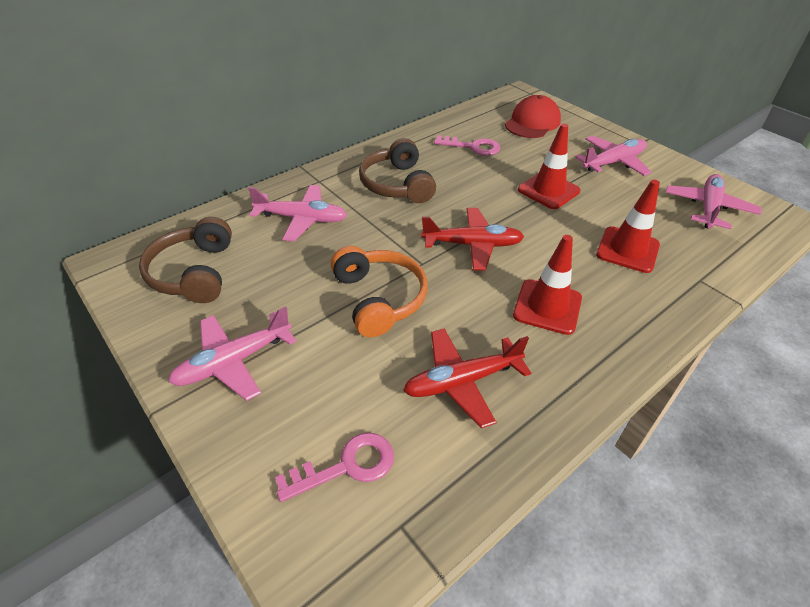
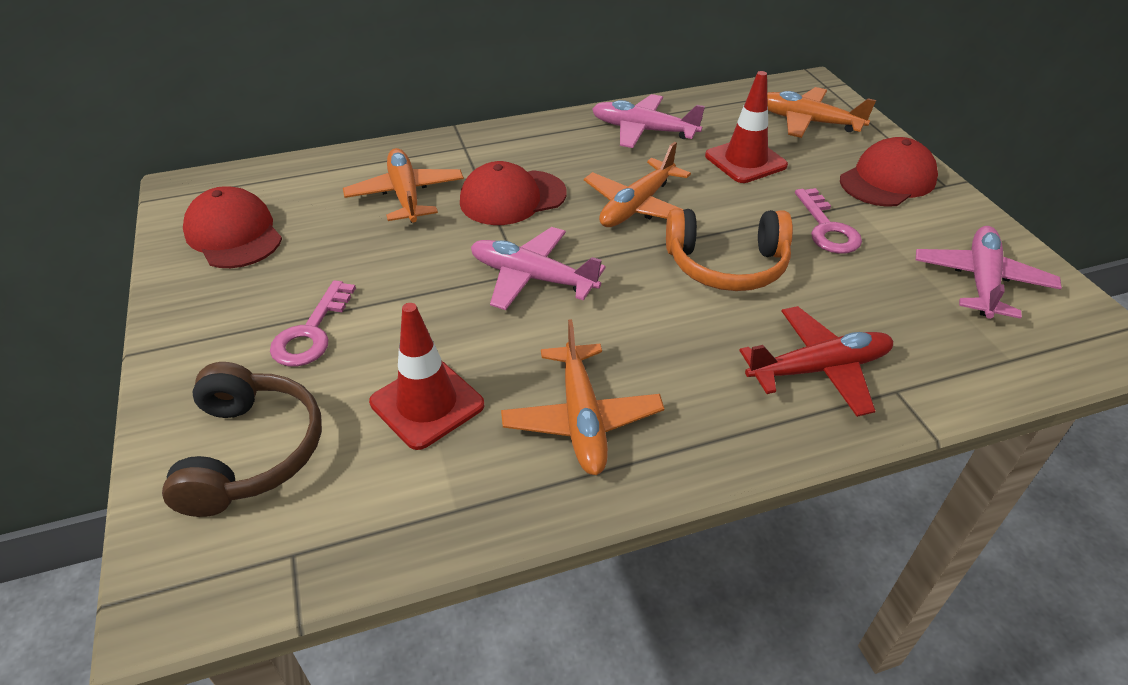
brown headphones: [139,217,232,303] [359,138,436,203] = 2 -> [162,362,322,517] = 1
orange plane: none = 0 -> [343,148,464,223] [501,319,664,475] [584,142,691,227] [767,87,876,138] = 4
pink plane: [168,306,297,401] [248,185,347,242] [575,136,651,176] [666,174,761,229] = 4 -> [471,227,606,310] [592,94,705,148] [916,226,1062,319] = 3
red cap: [505,95,561,138] = 1 -> [183,186,282,268] [460,161,566,225] [840,137,938,207] = 3
red plane: [403,328,531,428] [421,208,524,270] = 2 -> [739,306,893,417] = 1
red traffic cone: [513,235,582,335] [518,124,580,209] [596,180,660,273] = 3 -> [369,303,484,450] [705,71,788,183] = 2

